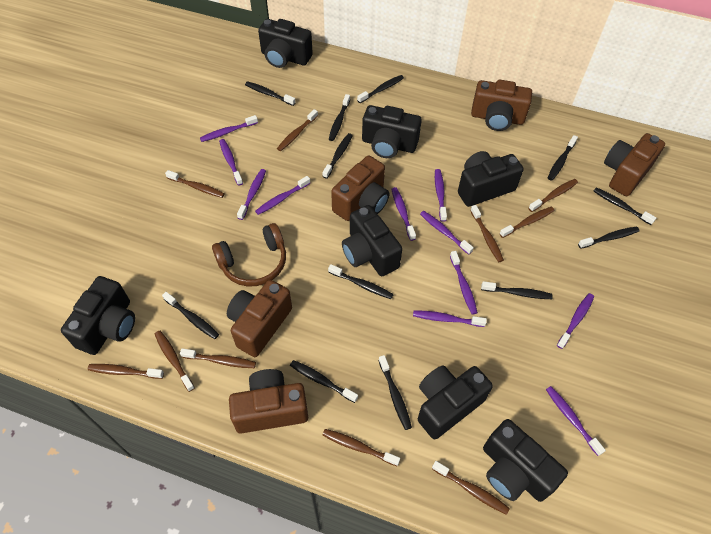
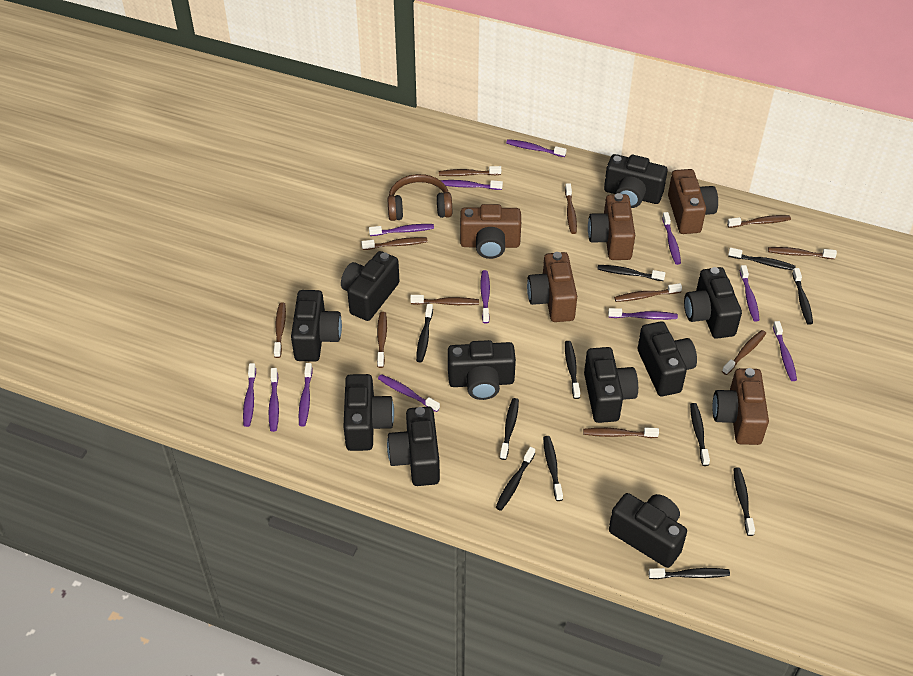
black camera: [61,276,135,355] [258,19,313,68] [342,205,402,276] [362,105,422,158] [418,365,493,439] [458,151,523,207] [483,419,568,502] = 7 -> [291,290,342,362] [341,251,399,321] [344,374,394,451] [387,407,440,486] [448,340,516,400] [584,347,638,423] [604,154,668,208] [609,493,687,568] [638,321,697,396] [684,267,742,339] = 10
black toothbrush: [162,292,219,339] [245,81,296,106] [290,360,358,403] [322,133,353,179] [328,264,394,299] [329,94,350,141] [357,75,404,103] [378,355,412,430] [481,281,553,299] [548,135,578,181] [578,227,640,249] [593,187,656,225] = 12 -> [416,304,433,363] [495,447,535,511] [500,398,519,460] [543,436,563,501] [565,341,580,399] [597,265,665,281] [648,568,730,579] [690,403,710,466] [728,248,796,270] [733,468,755,536] [792,268,813,325] = 11
brown toothbrush: [88,364,164,379] [155,331,195,392] [165,170,225,198] [180,348,256,368] [277,109,318,151] [322,429,400,466] [432,461,510,515] [470,205,504,262] [499,207,554,238] [528,179,578,212] = 10 -> [274,302,286,358] [361,237,428,250] [377,312,387,368] [410,295,479,305] [439,166,501,176] [565,183,577,234] [583,428,659,438] [614,283,682,302] [722,330,766,375] [727,215,791,228] [768,247,837,259] = 11
purple toothbrush: [200,115,258,142] [219,139,243,186] [237,169,266,220] [255,176,310,215] [391,187,416,241] [413,310,487,327] [420,211,474,254] [435,169,447,222] [450,251,478,315] [546,386,606,456] [557,293,594,349] = 11 -> [243,363,256,427] [269,368,279,432] [299,363,313,426] [369,224,434,236] [378,374,440,412] [440,180,503,190] [480,270,490,324] [506,139,567,157] [608,308,678,320] [662,212,681,265] [739,265,760,321] [773,321,797,381] = 12

